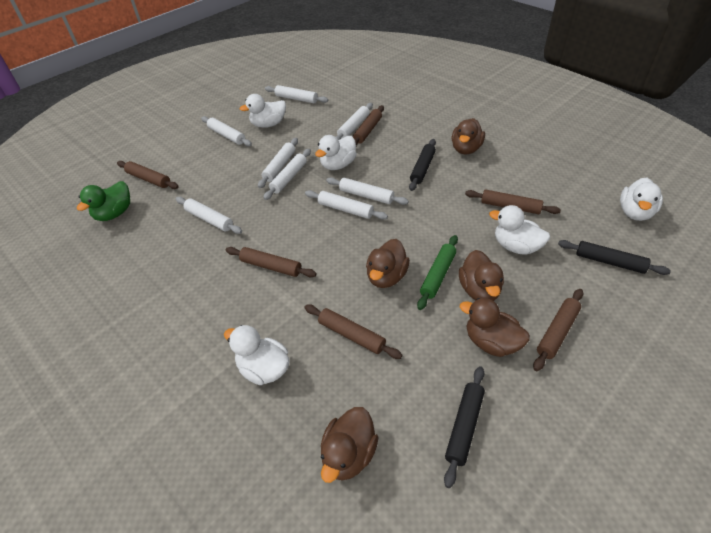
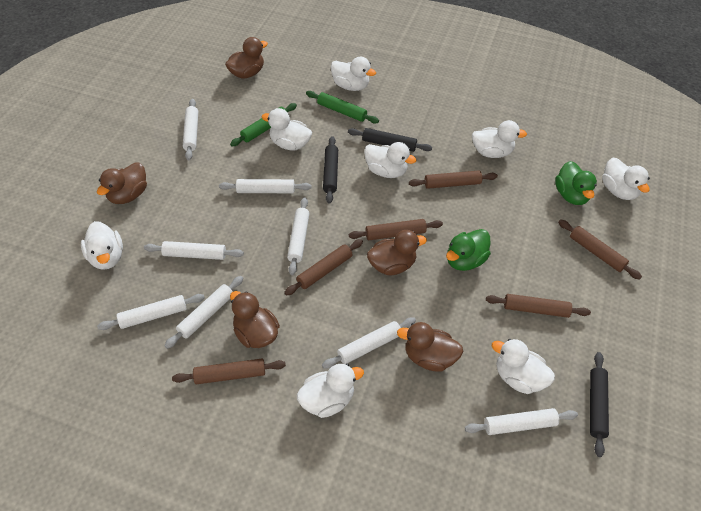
green duck: [77,181,130,221] = 1 -> [446,229,491,271] [555,161,597,205] = 2
green rolling pin: [417,235,458,310] = 1 -> [230,103,297,146] [306,91,379,123] = 2
white duck: [224,325,289,385] [240,94,286,128] [315,135,357,170] [489,205,550,255] [620,178,663,221] = 5 -> [81,221,123,270] [261,108,312,150] [297,364,364,418] [331,57,376,91] [364,142,417,178] [472,120,527,158] [492,339,555,394] [602,158,650,200] = 8

